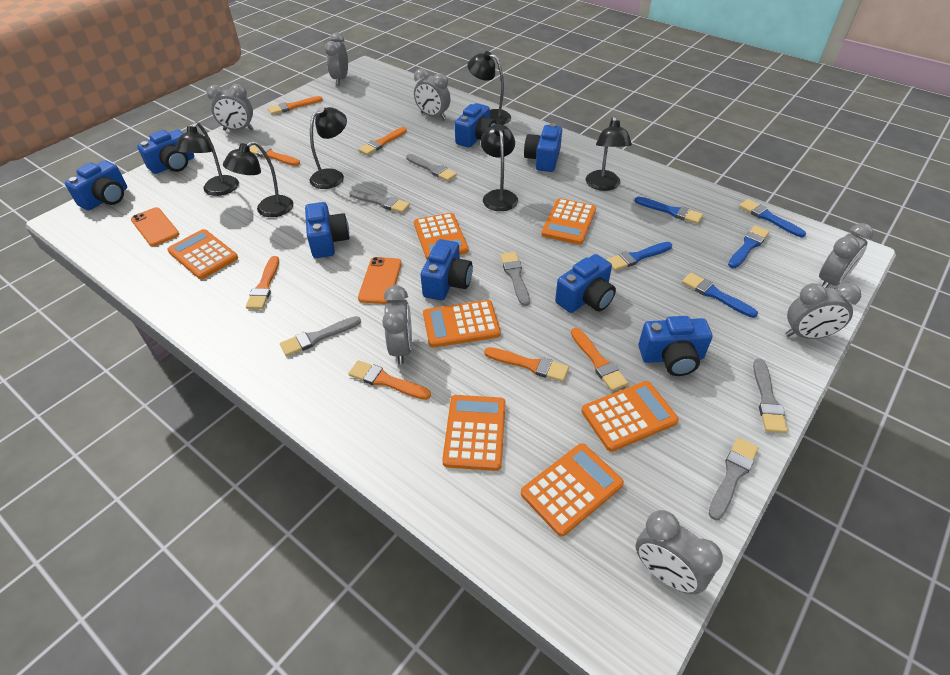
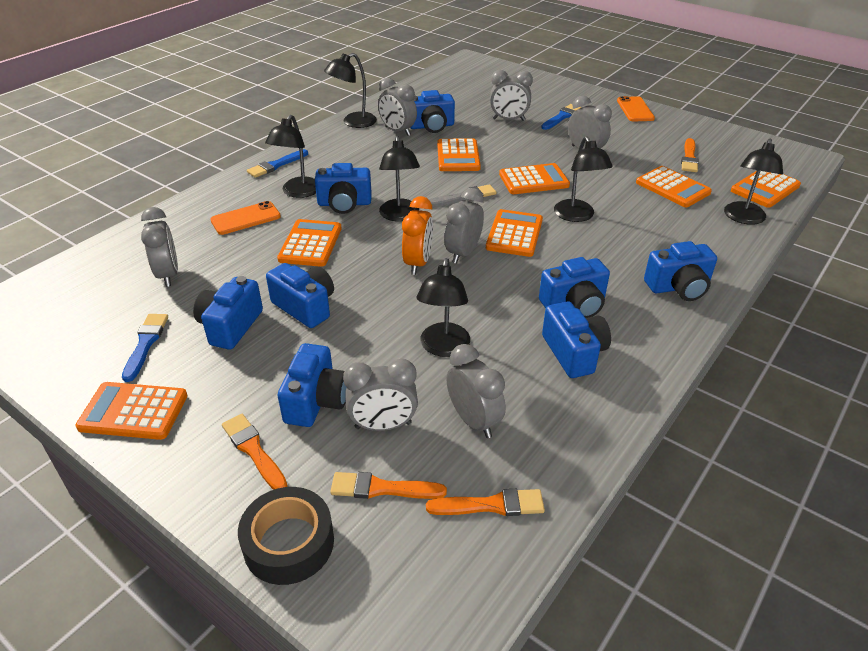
black tape: none = 0 -> [238,487,334,585] = 1
blue brush: [607,242,672,271] [635,197,703,224] [682,273,758,318] [728,225,770,268] [739,199,806,237] = 5 -> [122,314,168,382] [247,149,308,178] [541,104,582,130] = 3
grey brush: [280,316,361,357] [349,190,410,213] [406,154,457,181] [500,252,530,306] [709,437,759,520] [753,358,788,433] = 6 -> [429,184,497,207] = 1
orange brush: [246,256,279,309] [250,145,300,166] [268,96,323,115] [348,360,431,400] [358,127,407,155] [484,347,569,382] [571,328,628,391] = 7 -> [222,414,287,490] [330,472,447,499] [426,489,545,516] [681,138,699,172] = 4
orange clock: none = 0 -> [402,196,433,275] = 1

